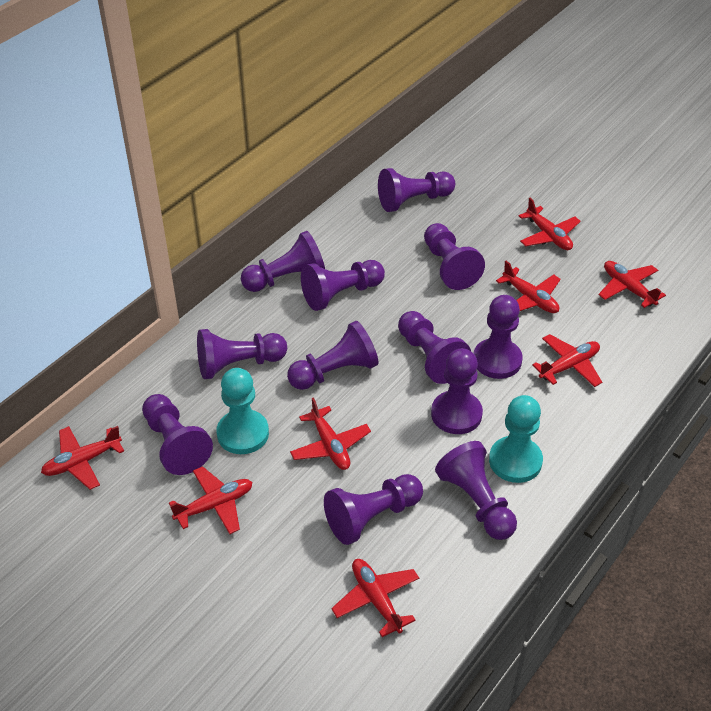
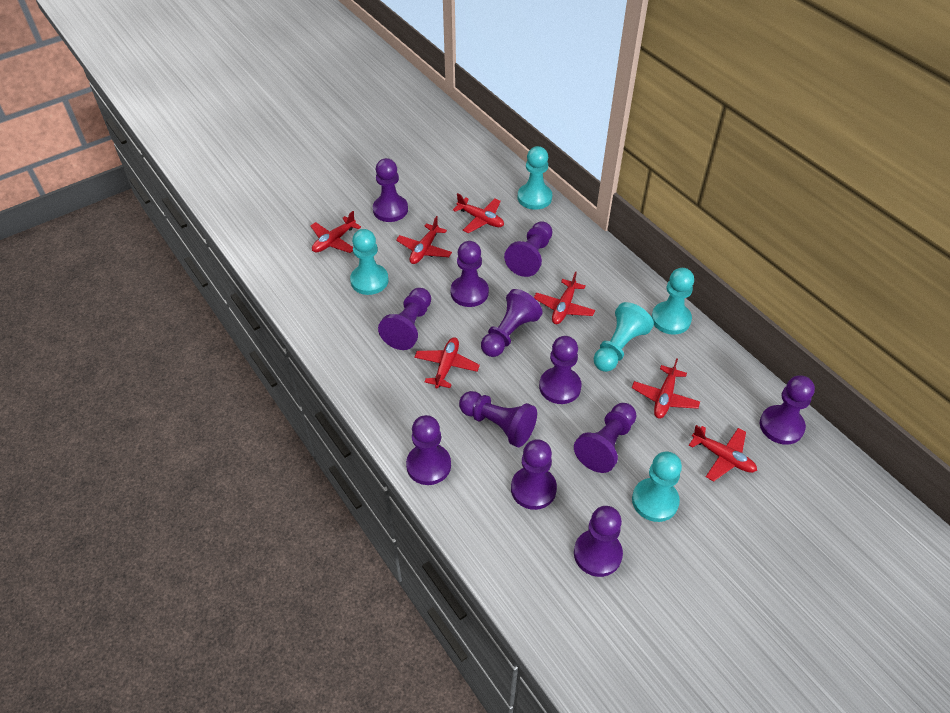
red plane: [41,426,124,490] [169,466,252,534] [290,397,371,470] [331,559,419,637] [496,261,561,313] [519,198,581,250] [532,334,602,387] [599,261,666,308] = 8 -> [310,211,361,253] [396,216,452,264] [414,337,480,388] [453,193,504,233] [534,272,595,324] [632,358,700,419] [689,425,757,482] = 7
turquoise pawn: [217,368,269,454] [489,395,543,483] = 2 -> [350,229,388,295] [518,146,552,210] [594,302,654,372] [632,452,682,522] [651,268,694,335] = 5

